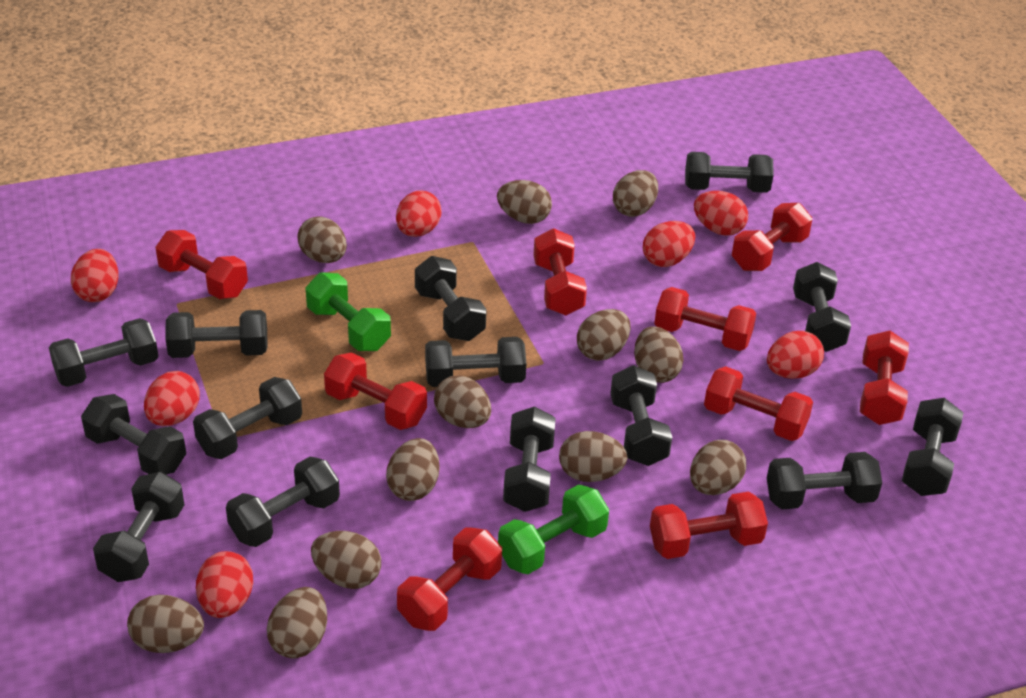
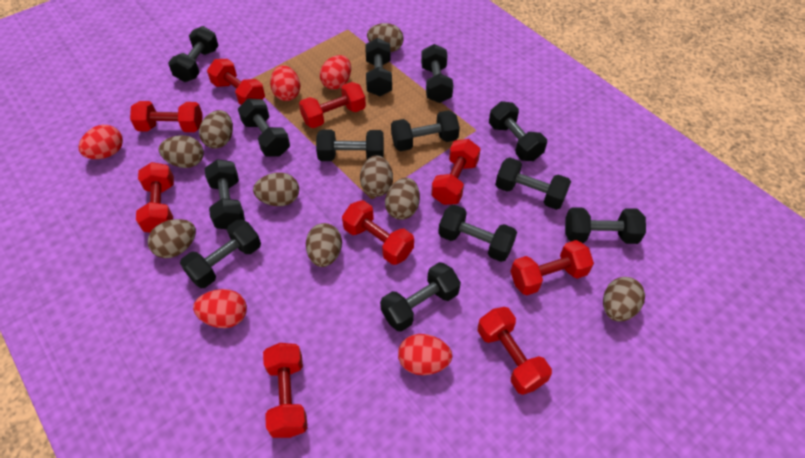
black dumbbell: [49,318,159,387] [81,394,186,474] [93,472,185,582] [165,310,267,358] [193,377,302,459] [226,457,340,547] [415,256,487,341] [425,337,526,387] [503,406,556,512] [610,365,672,466] [685,152,773,193] [767,452,882,509] [793,262,851,352] [902,398,964,496] = 14 -> [168,26,219,82] [180,219,261,288] [204,159,245,229] [238,98,290,157] [316,130,384,161] [365,38,392,96] [380,262,461,332] [391,110,460,151] [421,44,453,103] [438,205,517,262] [489,101,547,161] [495,157,571,210] [565,207,646,244] = 13
brown egg: [127,595,204,653] [267,587,327,658] [297,217,347,263] [311,531,381,589] [386,438,440,501] [434,375,491,428] [497,180,552,224] [559,431,628,482] [577,309,631,361] [613,170,658,217] [634,326,684,383] [690,440,746,495] = 12 -> [148,219,196,258] [159,135,204,168] [199,110,233,149] [253,172,299,206] [306,223,342,267] [360,155,393,197] [367,23,404,52] [385,177,420,220] [603,277,645,321] = 9
green dumbbell: [306,272,391,351] [498,484,609,574] = 2 -> none = 0
red egg: [71,249,119,302] [144,371,200,426] [196,551,253,618] [396,190,442,237] [643,221,695,267] [694,191,748,236] [767,331,824,379] = 7 -> [79,125,123,159] [193,289,247,328] [270,65,300,101] [320,55,351,90] [398,334,452,375] = 5

